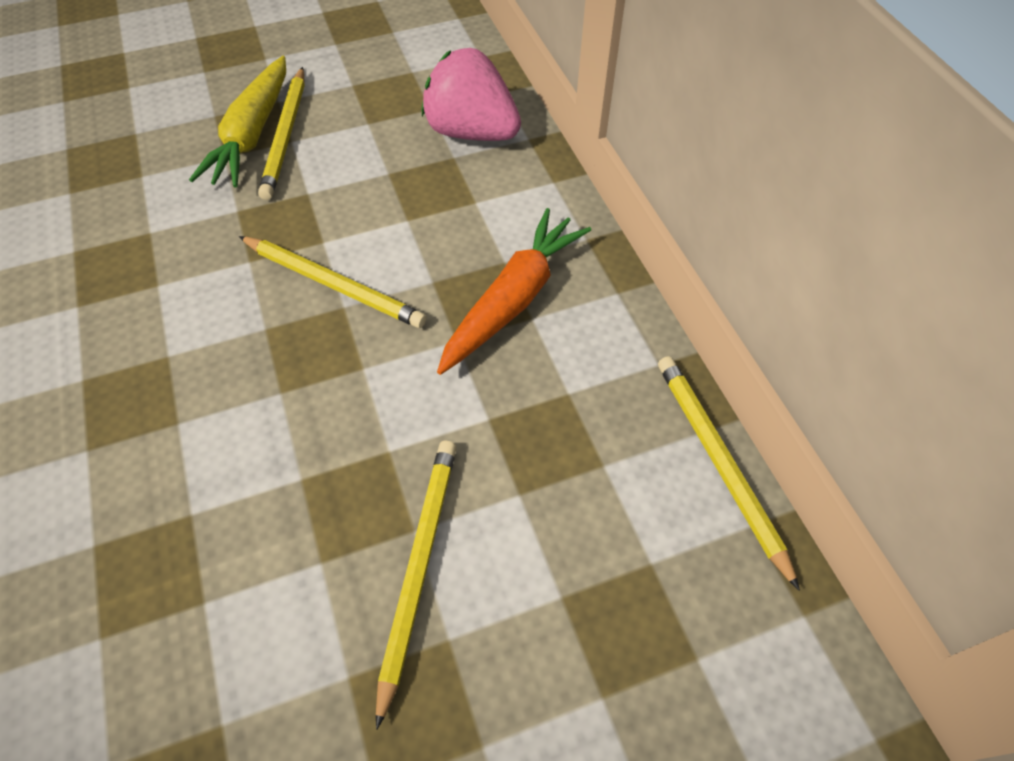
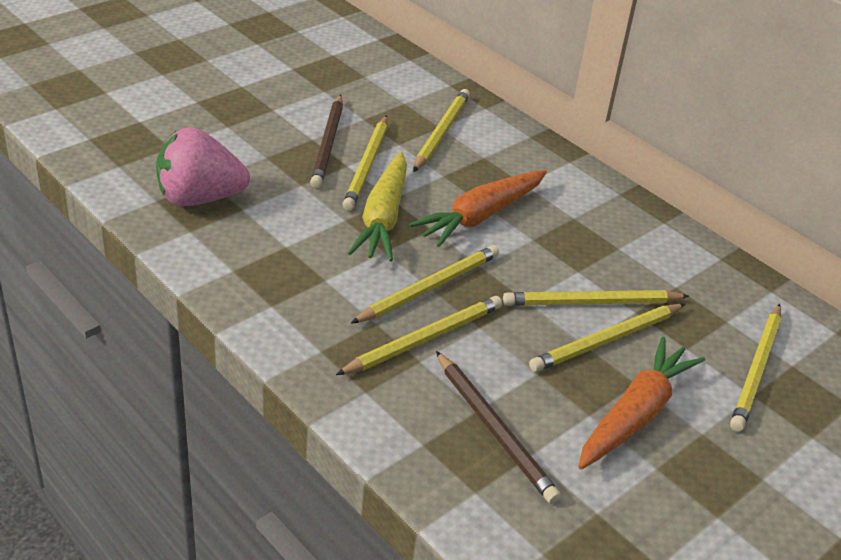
brown pencil: none = 0 -> [310,95,343,188] [436,351,561,504] = 2
orange carrot: [437,208,591,375] = 1 -> [409,170,547,247] [578,337,705,469] = 2
yellow pencil: [239,236,427,328] [258,67,305,200] [376,441,457,730] [658,356,800,591] = 4 -> [336,296,502,375] [342,115,388,211] [351,245,499,324] [413,89,470,172] [503,290,689,306] [529,304,685,372] [730,304,781,432] = 7

